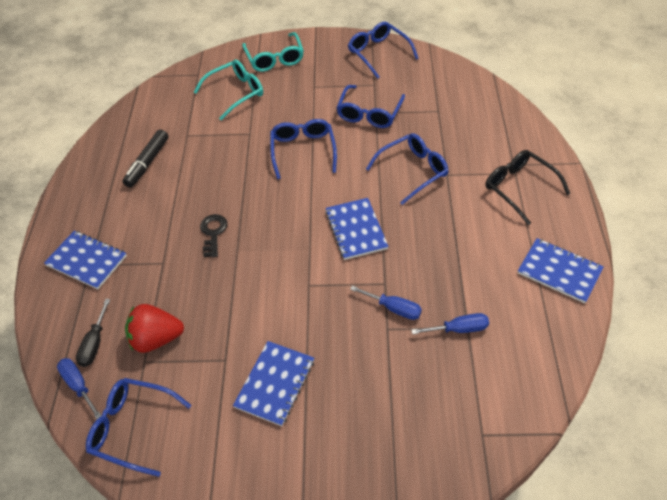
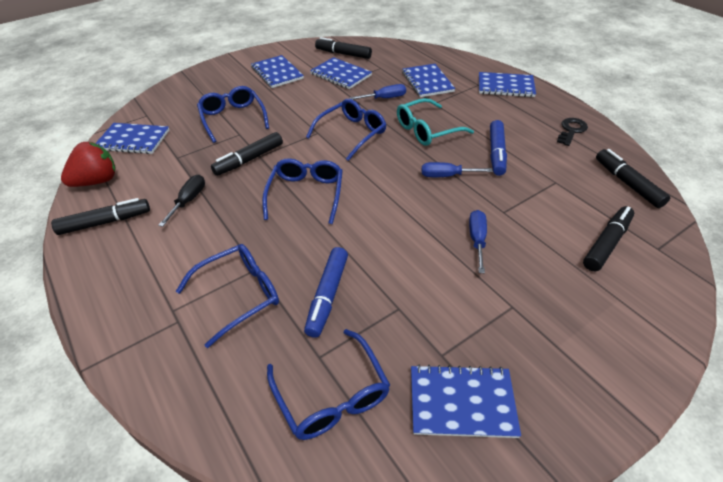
black glasses: [485,150,570,225] = 1 -> none = 0
black marker: [123,130,169,188] = 1 -> [51,198,150,235] [211,132,283,176] [315,37,372,59] [583,206,634,271] [596,149,670,208] = 5
blue marker: none = 0 -> [304,247,348,338] [490,120,507,176] = 2
blue notebook: [44,231,127,289] [233,341,314,426] [325,198,389,260] [518,238,604,303] = 4 -> [96,123,169,154] [251,55,304,88] [310,57,372,89] [402,64,455,97] [411,365,521,438] [479,72,536,97] = 6
turquoise glasses: [194,59,263,121] [242,32,304,72] = 2 -> [397,98,474,146] = 1

